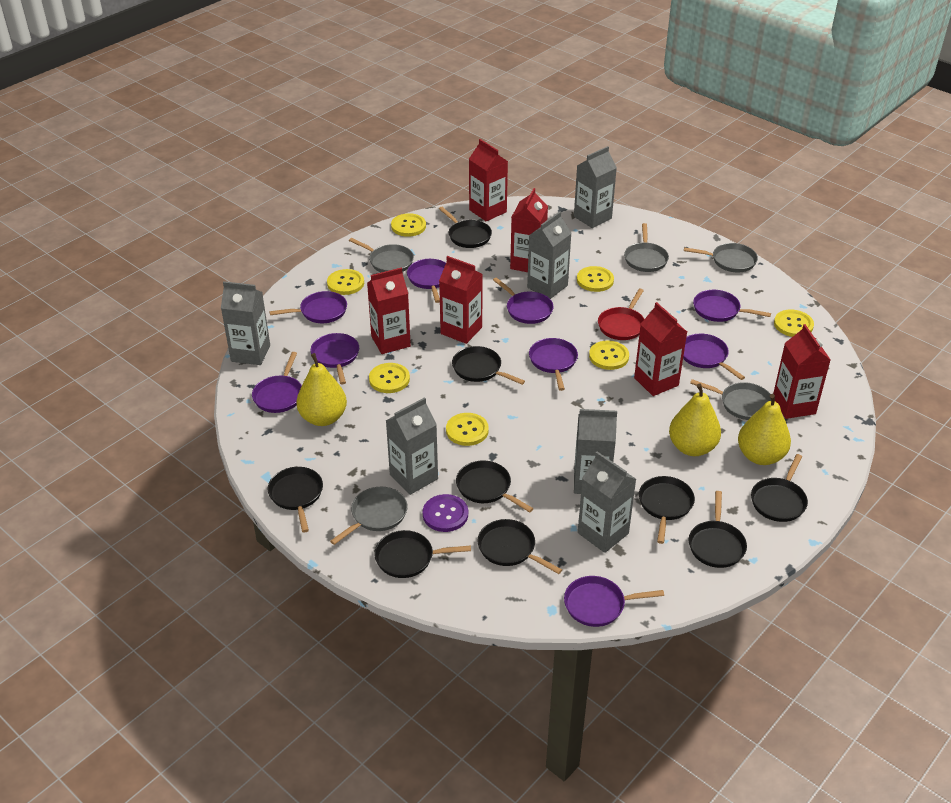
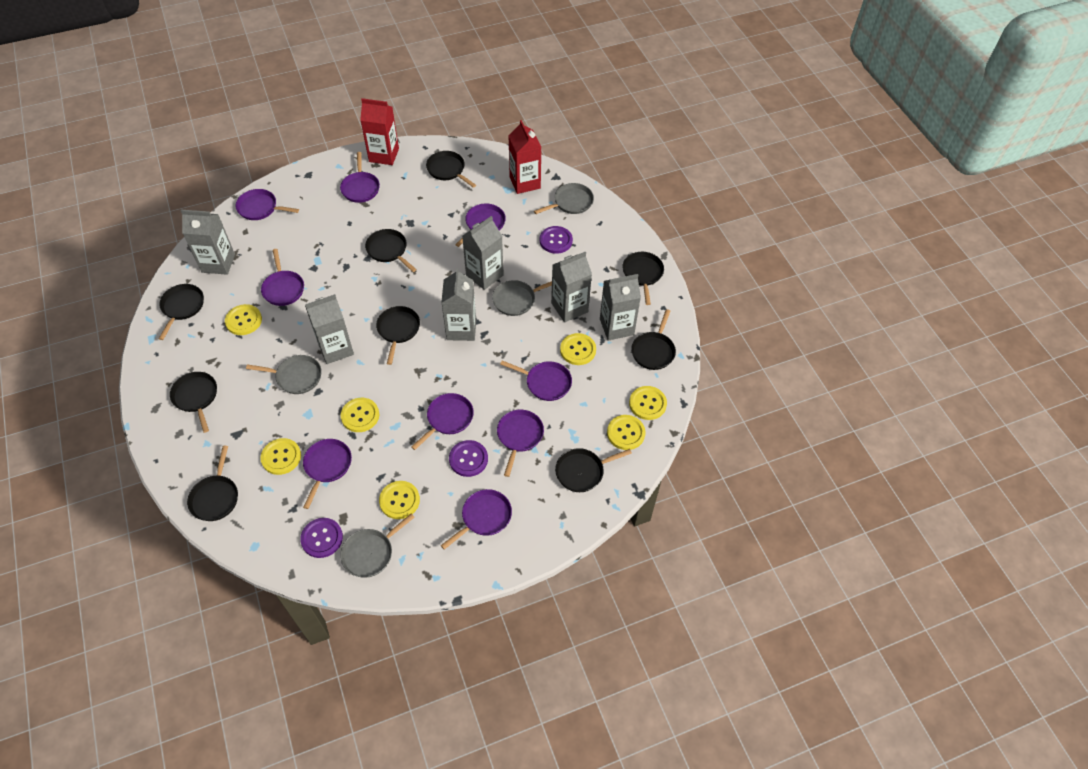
grey pan: [330,487,408,545] [349,238,414,272] [624,223,669,272] [684,243,758,272] [690,379,771,420] = 5 -> [246,355,322,394] [340,514,415,578] [492,280,552,316] [534,183,594,214] = 4
purple button: [423,494,468,532] = 1 -> [300,518,343,558] [449,440,488,477] [540,226,573,254] = 3
red carton: [367,267,411,354] [439,256,483,344] [469,139,508,221] [510,188,548,272] [634,302,687,396] [773,324,830,419] = 6 -> [360,98,399,165] [509,120,542,194] = 2
red pan: [598,289,644,340] = 1 -> none = 0
yellow pear: [296,353,347,426] [669,383,721,456] [738,394,791,465] = 3 -> none = 0

